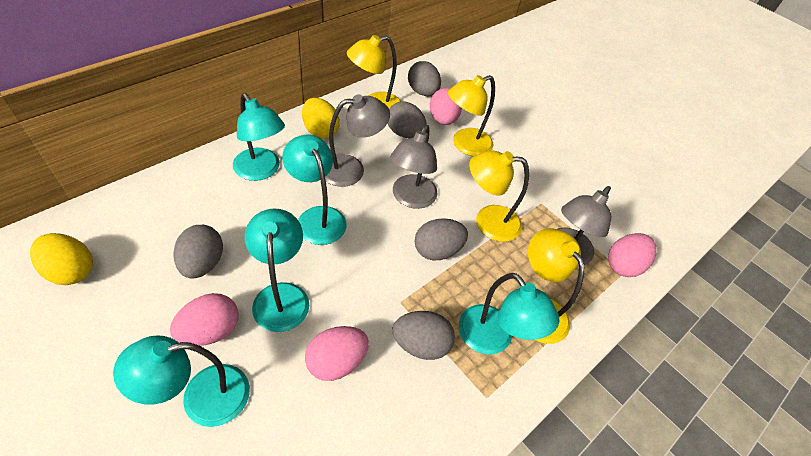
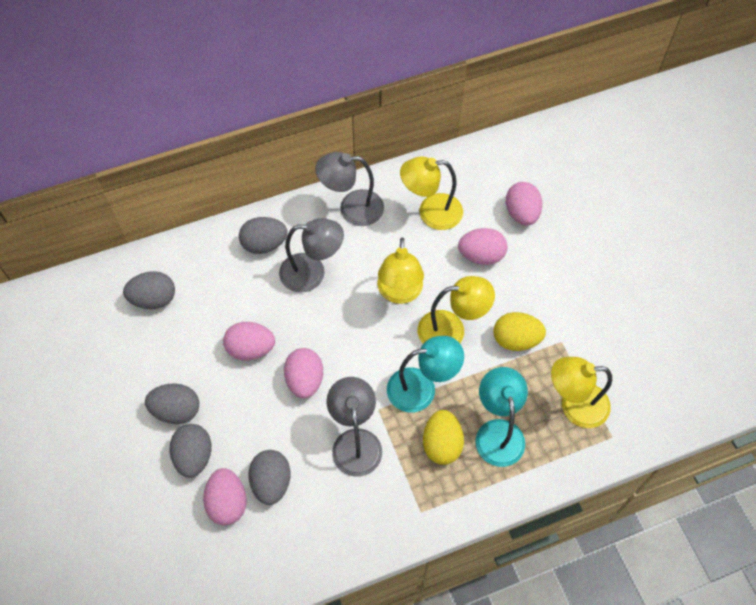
pink egg: [170,293,239,346] [305,326,369,381] [430,88,462,125] [608,233,657,277] = 4 -> [203,468,247,525] [223,322,275,360] [284,348,323,399] [458,228,507,265] [506,182,543,226] = 5
turquoise lamp: [113,335,250,427] [233,93,285,181] [244,208,309,332] [282,134,347,245] [459,273,559,355] = 5 -> [387,336,464,413] [475,367,528,467] = 2

